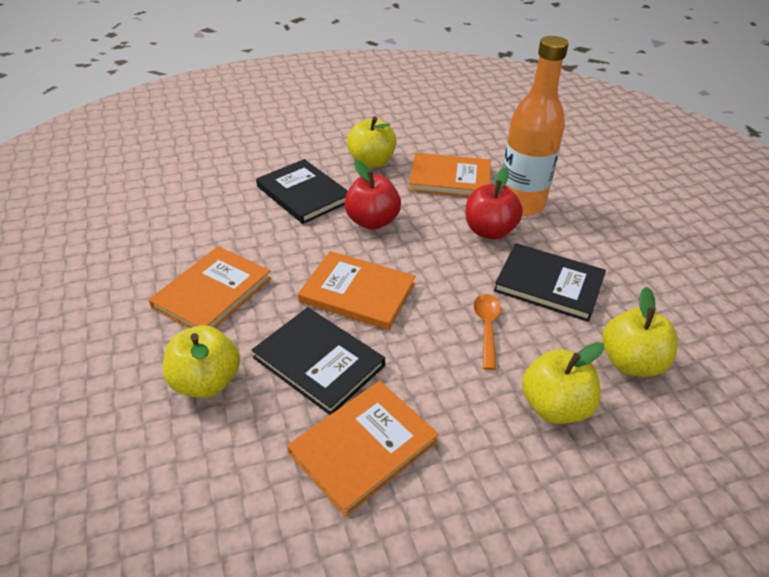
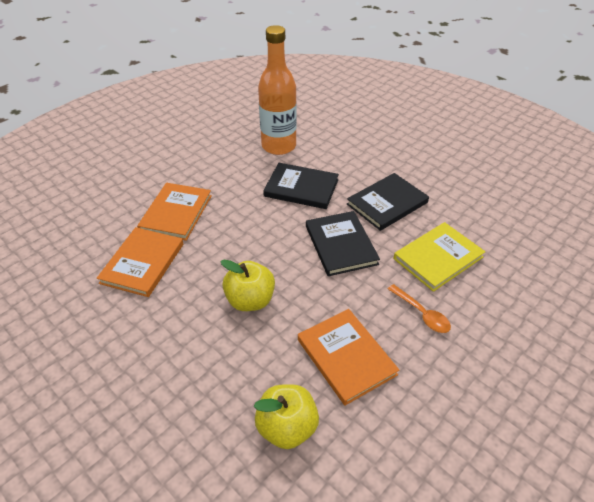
orange book: [149,246,271,328] [287,381,439,517] [298,251,416,330] [408,153,491,197] = 4 -> [97,227,183,297] [137,183,212,241] [298,309,399,406] = 3
red apple: [344,160,401,230] [466,167,523,239] = 2 -> none = 0
yellow apple: [163,325,240,398] [347,116,396,168] [522,342,604,424] [602,287,678,377] = 4 -> [220,260,275,311] [254,384,319,449] = 2
yellow book: none = 0 -> [393,222,485,292] = 1

